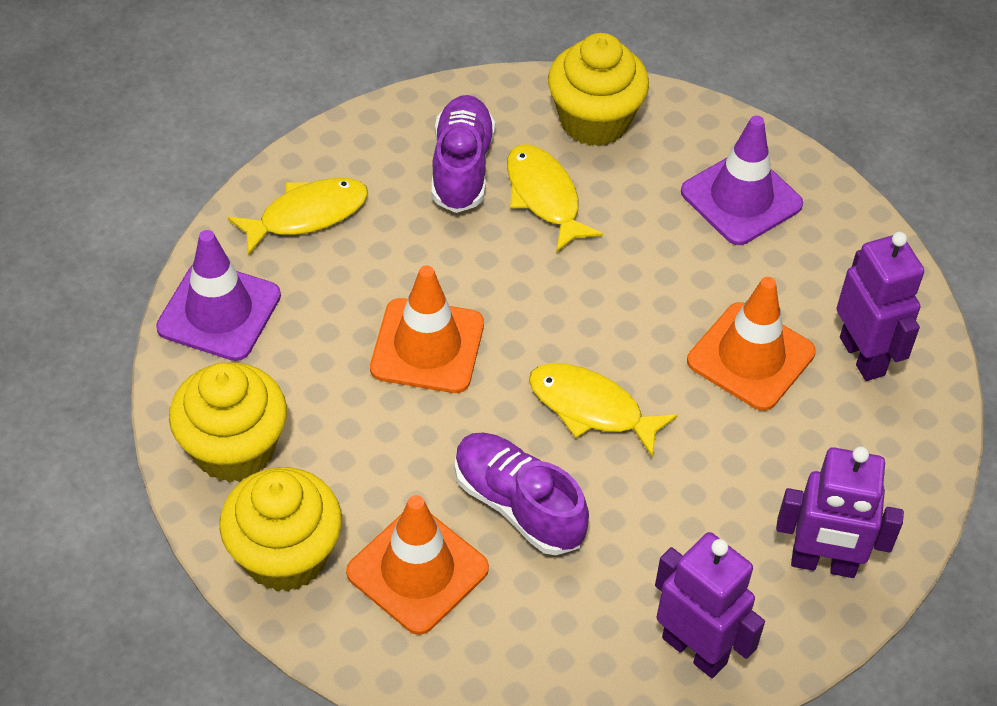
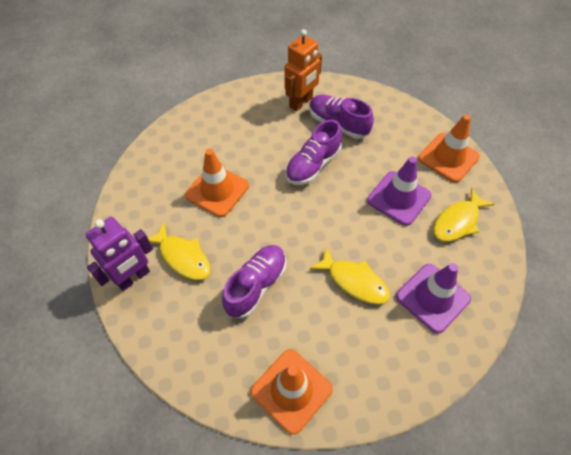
orange robot: none = 0 -> [285,29,322,111] = 1
purple robot: [655,532,765,678] [776,446,904,578] [837,232,924,381] = 3 -> [85,217,153,291] = 1
purple shoe: [432,95,495,213] [455,433,589,555] = 2 -> [222,245,286,318] [285,120,342,185] [309,95,374,139] = 3
yellow cupcake: [169,362,287,483] [219,467,342,592] [548,33,649,146] = 3 -> none = 0

